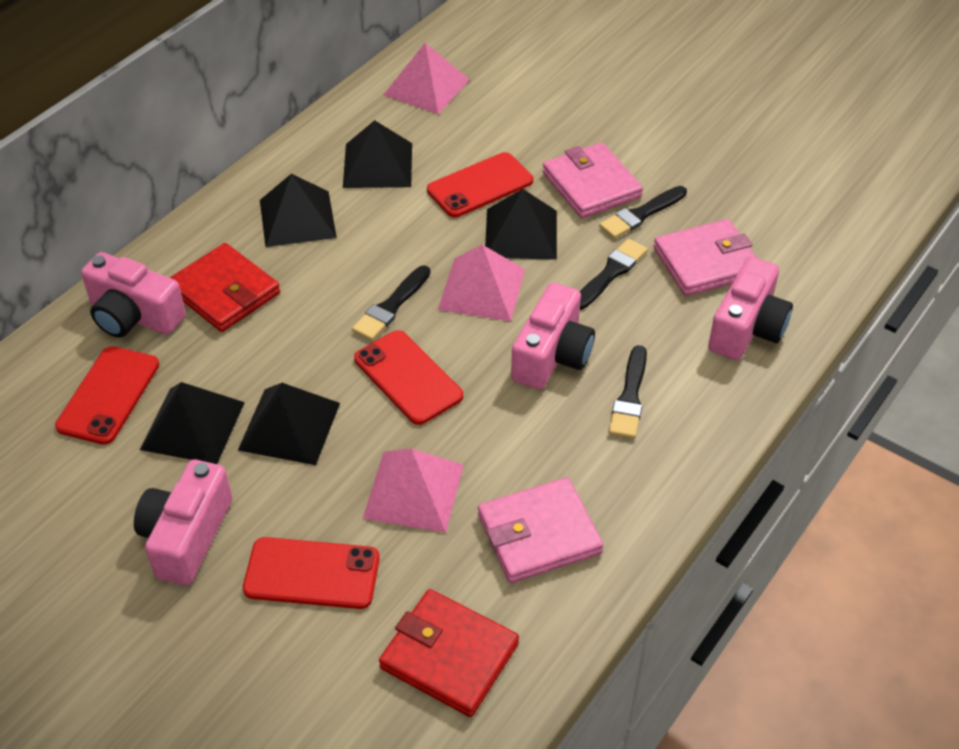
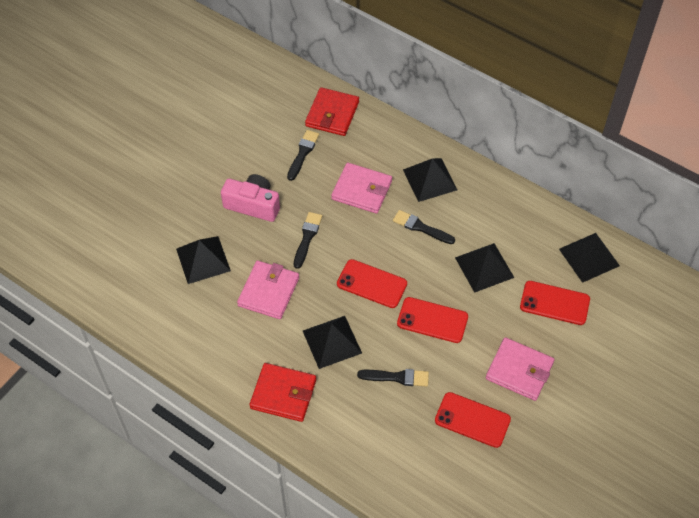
pink camera: [81,252,186,338] [134,460,232,586] [511,282,595,389] [708,257,793,360] = 4 -> [221,174,280,222] = 1
pink pyramid: [363,448,464,533] [384,43,470,114] [438,245,525,321] = 3 -> none = 0

